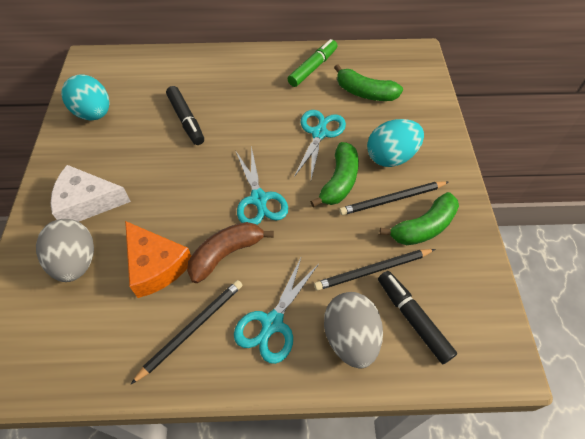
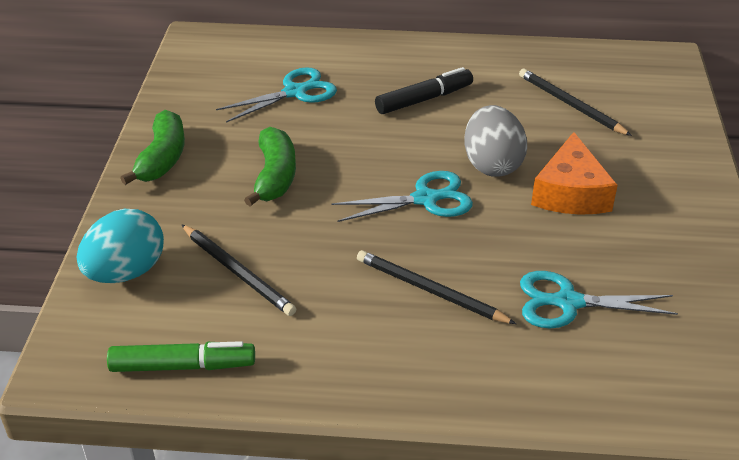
black marker: [166,86,204,145] [378,271,457,364] = 2 -> [375,67,473,114] = 1
brown banana: [187,222,274,283] = 1 -> none = 0
green banana: [310,142,359,207] [334,64,403,101] [380,192,459,245] = 3 -> [120,110,185,185] [244,127,296,206] = 2
grey egg: [36,219,94,282] [324,292,383,368] = 2 -> [464,105,527,177] = 1
turquoise egg: [61,74,110,121] [367,119,424,167] = 2 -> [77,209,164,283] = 1
white cheese: [51,165,131,222] = 1 -> none = 0

